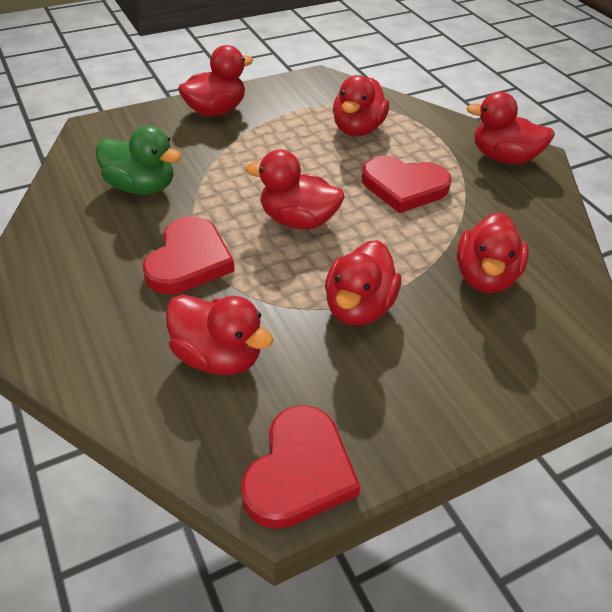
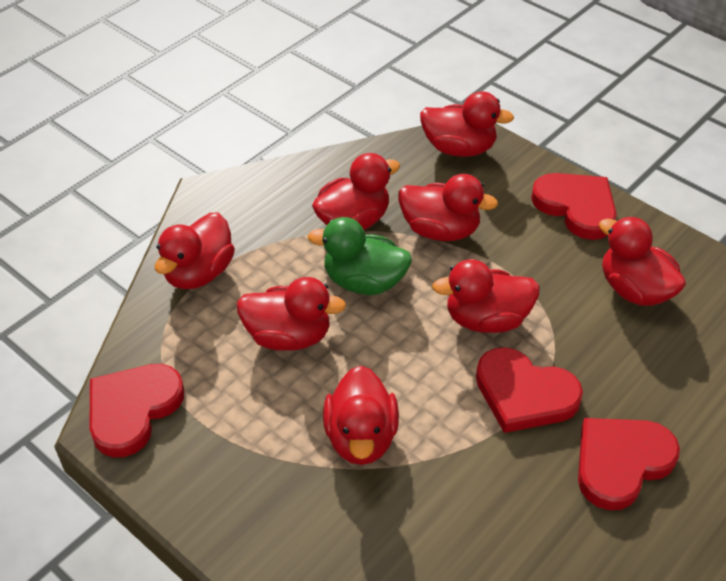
red duck: [166,295,273,375] [178,45,253,117] [246,149,344,229] [325,240,401,326] [333,75,389,136] [457,212,529,293] [466,92,555,164] = 7 -> [155,213,235,289] [237,277,346,351] [312,153,400,230] [323,365,399,465] [398,174,498,241] [420,91,514,157] [432,259,540,333] [599,216,686,306] = 8
red heart: [142,216,235,295] [241,405,361,529] [362,156,452,213] = 3 -> [89,364,184,457] [476,347,583,433] [531,173,617,240] [578,418,680,510] = 4

